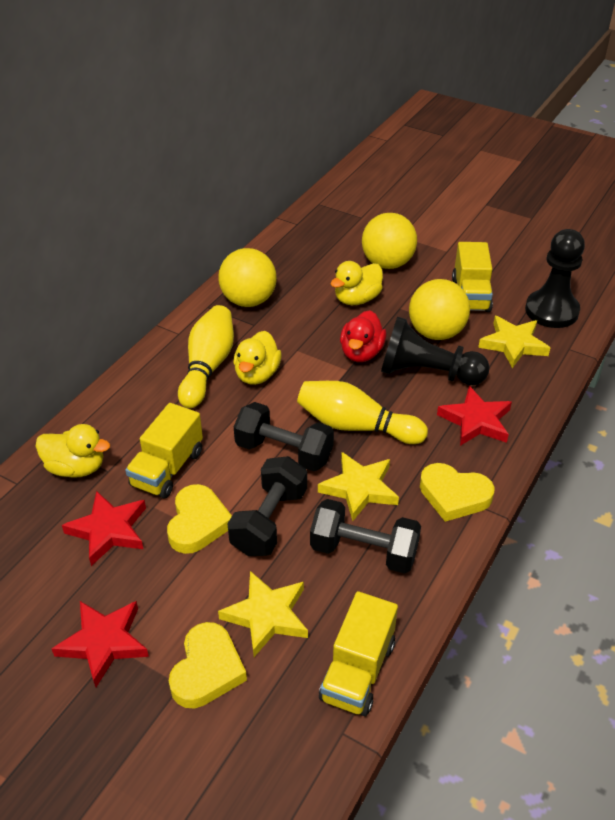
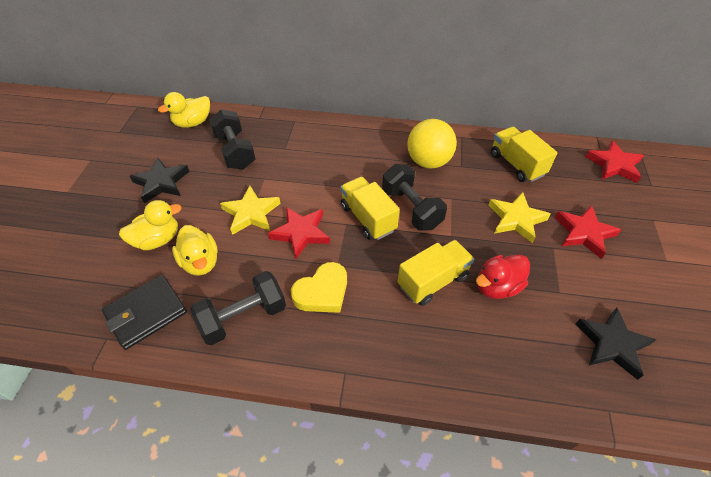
black pawn: [381,317,490,385] [525,229,585,328] = 2 -> none = 0
black star: none = 0 -> [130,158,190,203] [576,307,656,380] = 2
black wallet: none = 0 -> [102,275,187,350] = 1
yellow ball: [218,248,277,307] [362,213,417,269] [409,279,470,340] = 3 -> [407,119,457,168] = 1
yellow bowling pin: [178,305,234,408] [297,381,428,444] = 2 -> none = 0
yellow heart: [167,484,232,554] [169,622,247,709] [420,463,495,522] = 3 -> [291,262,347,313] = 1
yellow star: [218,571,308,657] [318,452,399,521] [478,316,550,368] = 3 -> [220,186,281,235] [488,192,551,243] = 2

